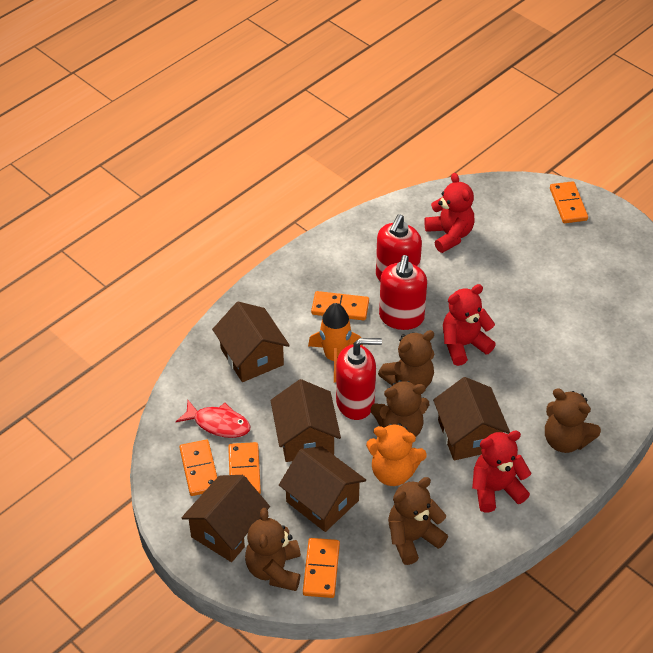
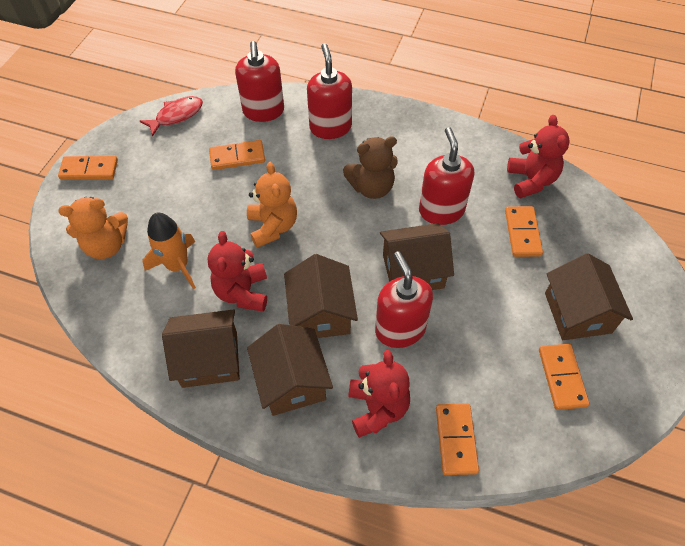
brown teddy bear: [245,508,301,591] [370,380,430,437] [378,330,434,388] [388,477,448,565] [545,388,601,453] = 5 -> [343,136,398,199] = 1
orange teddy bear: [366,423,427,486] = 1 -> [58,197,128,259] [247,162,297,248] = 2
red soap dispenser: [336,338,382,420] [376,214,422,282] [379,255,427,330] = 3 -> [235,41,284,122] [307,43,352,139] [375,251,433,348] [419,127,474,225] = 4

